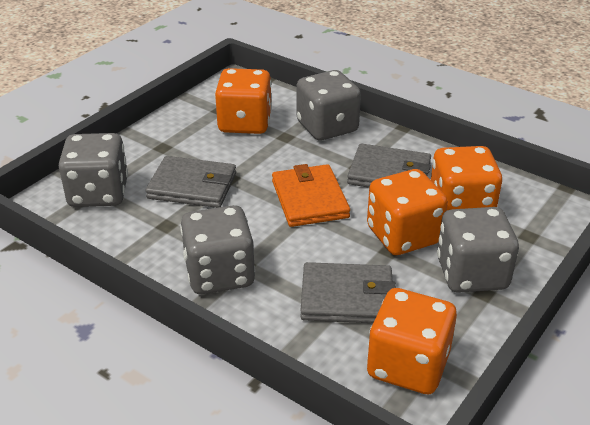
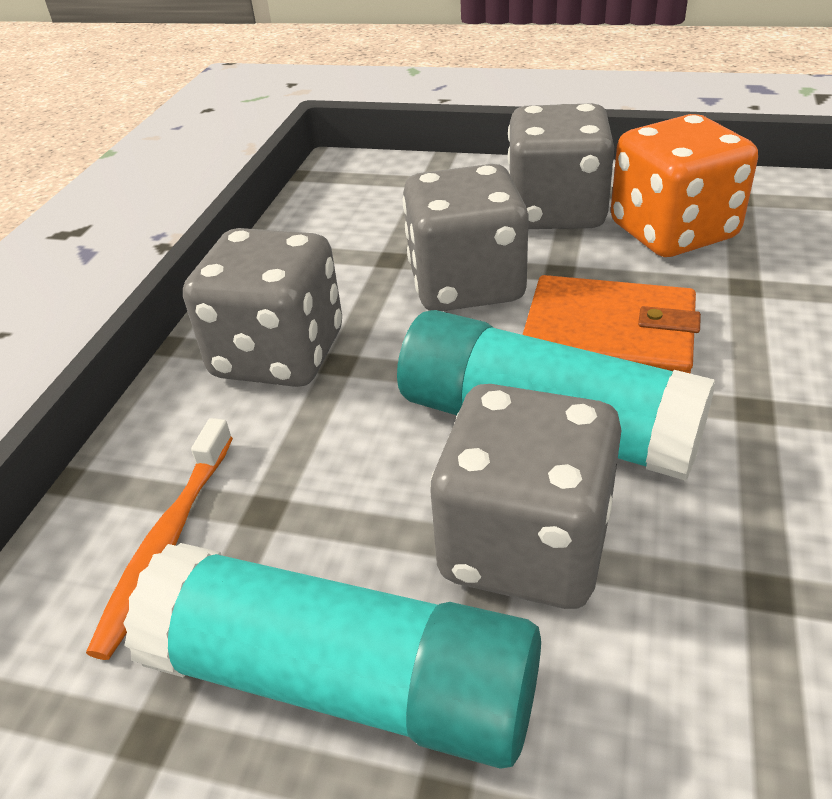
grey wallet: [145,156,236,208] [300,262,396,323] [347,143,431,188] = 3 -> none = 0
orange dice: [215,68,272,134] [367,169,448,255] [367,288,457,394] [431,146,502,210] = 4 -> [611,114,758,257] = 1
orange toothbrush: none = 0 -> [86,418,233,660] = 1
turquoise glue stick: none = 0 -> [123,543,541,769] [397,310,716,481] = 2

